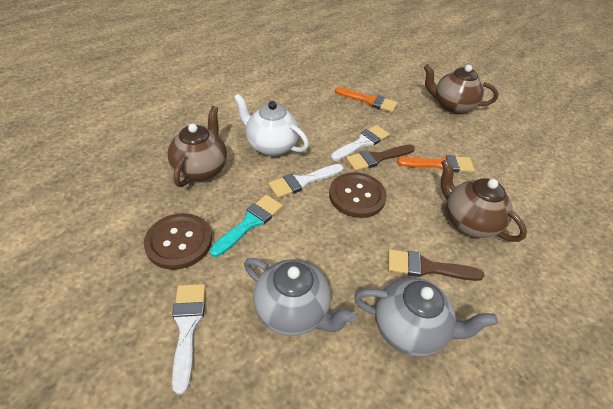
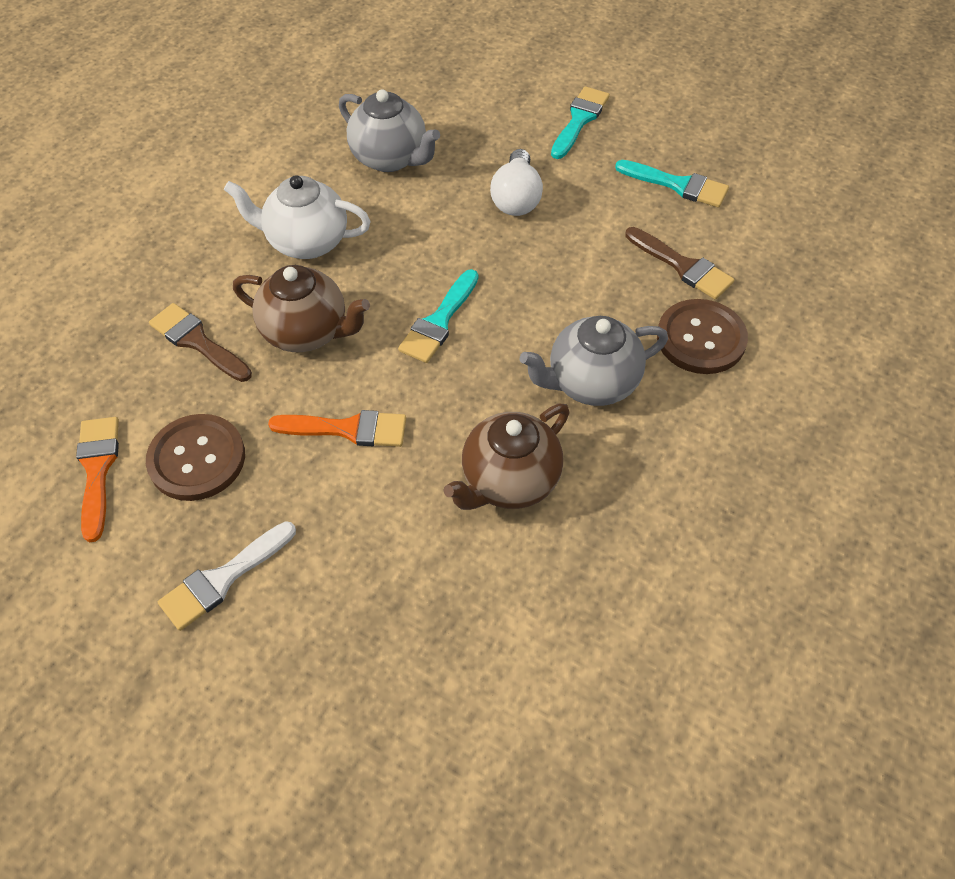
brown teapot: [167,106,227,187] [424,64,499,114] [441,159,527,242] = 3 -> [233,265,370,352] [443,404,569,510] = 2
turquoise brush: [210,195,283,257] = 1 -> [398,269,478,363] [551,86,610,159] [615,160,729,208] = 3
white brush: [172,284,206,394] [268,164,343,198] [331,125,390,161] = 3 -> [158,521,296,631] = 1
white light bulb: none = 0 -> [490,149,543,216] = 1

